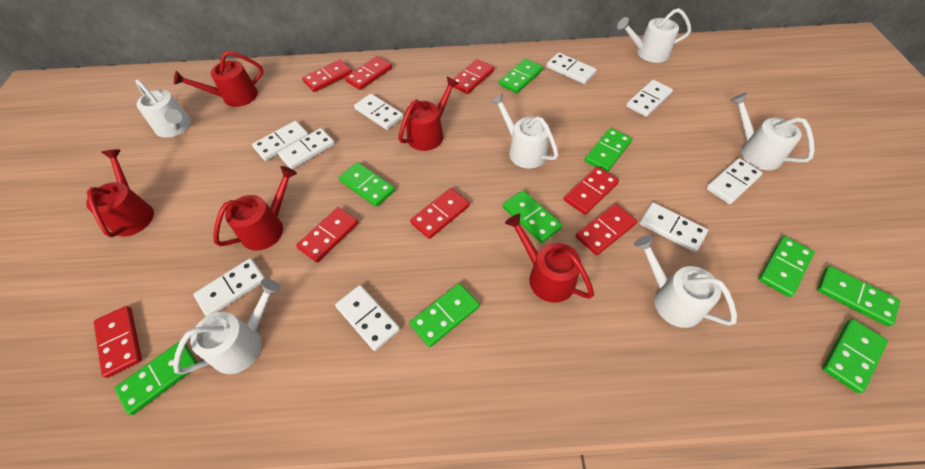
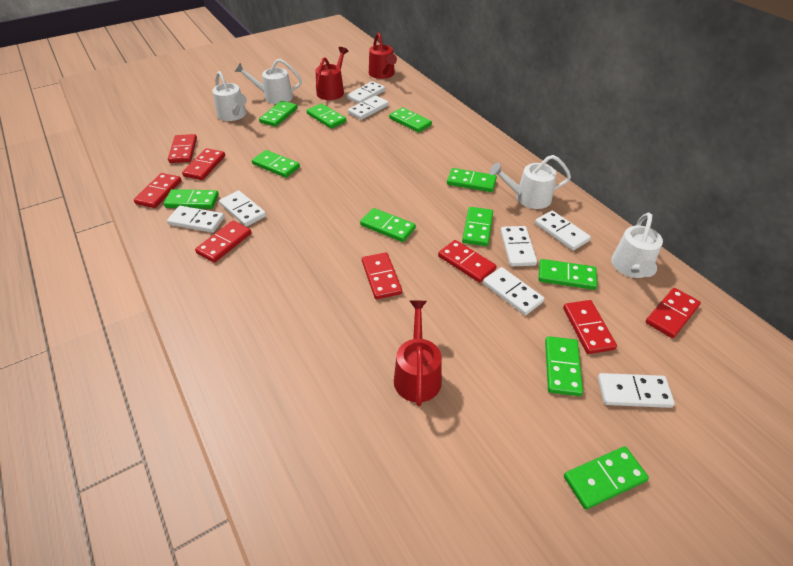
green domino: [115,341,198,415] [339,162,395,207] [410,283,480,347] [499,58,543,93] [503,190,562,243] [584,128,632,172] [759,236,815,297] [817,266,900,327] [822,319,888,393] = 9 -> [164,189,219,209] [252,150,300,178] [259,101,298,127] [307,103,346,129] [360,208,416,242] [389,107,432,133] [447,168,497,192] [462,207,493,246] [539,259,597,290] [545,336,583,396] [564,446,649,509] = 11
red watering can: [86,149,154,237] [174,51,263,107] [213,166,297,251] [398,77,459,151] [505,213,594,303] = 5 -> [316,47,348,100] [369,33,397,79] [394,301,442,406] = 3
white domino: [193,258,266,316] [252,121,309,161] [278,128,335,169] [335,285,400,351] [354,94,404,130] [546,53,597,84] [626,80,673,117] [639,202,708,252] [706,158,763,204] = 9 -> [167,206,224,233] [219,190,266,227] [347,81,385,104] [348,95,389,120] [483,267,544,315] [500,226,537,266] [535,210,591,251] [598,373,675,408] = 8
white watering can: [135,79,191,138] [173,279,281,374] [491,93,559,168] [617,8,691,63] [634,235,737,328] [730,93,815,170] = 6 -> [212,71,247,121] [235,59,302,104] [490,155,571,209] [611,213,663,278] = 4

